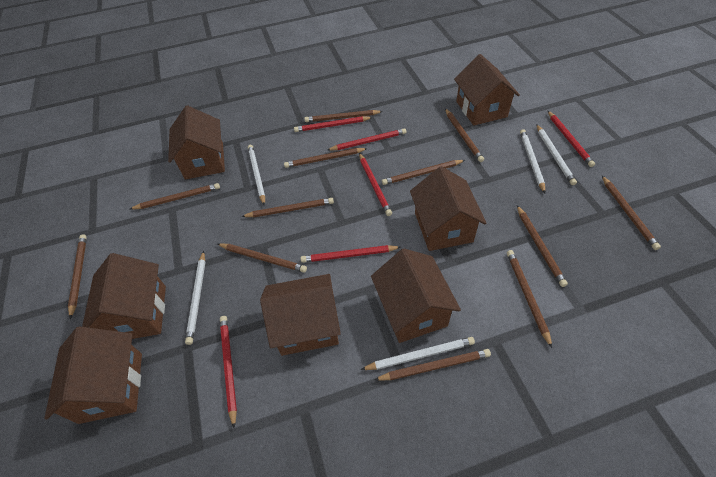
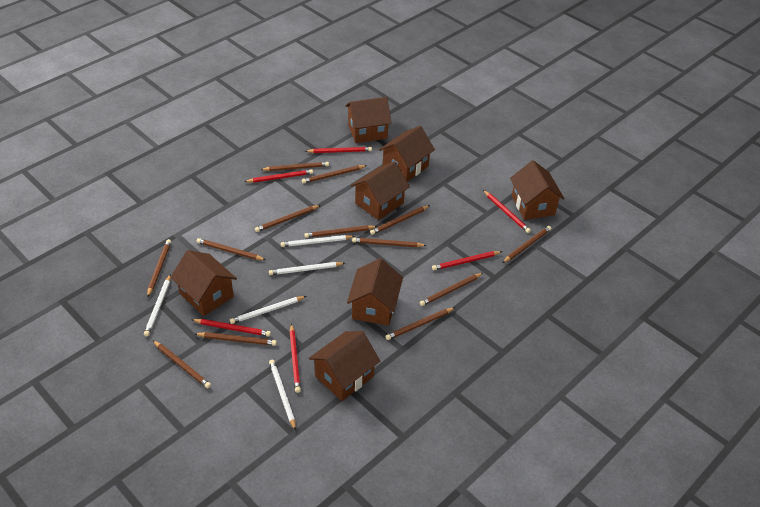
brown pencil: [68,234,87,319] [130,183,220,210] [218,243,307,272] [241,198,334,217] [284,148,368,168] [304,110,383,122] [374,349,491,381] [382,160,465,185] [445,108,484,162] [507,250,552,348] [517,205,568,287] [602,176,661,250] = 12 -> [147,239,171,297] [152,340,211,388] [195,332,277,346] [196,238,266,260] [255,205,320,232] [260,162,329,171] [302,165,367,184] [304,225,378,238] [352,238,427,247] [370,205,430,235] [385,307,455,340] [420,273,483,306] [502,226,551,263] = 13

